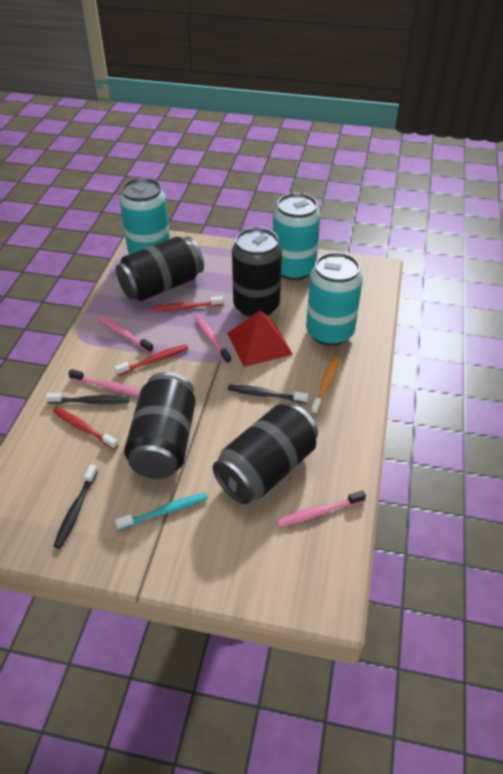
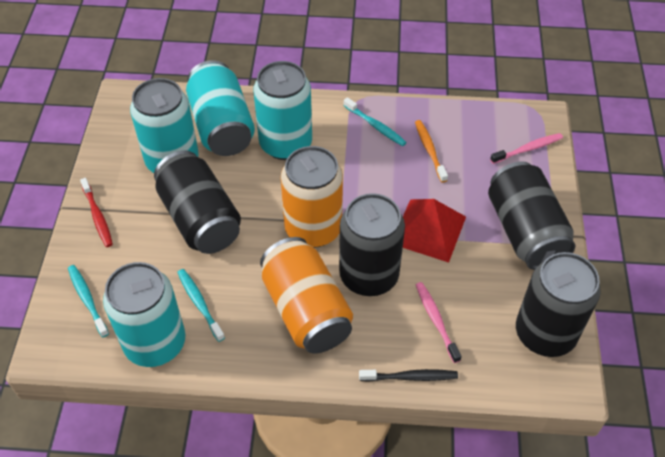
black toothbrush: [46,393,130,404] [54,464,98,548] [228,384,309,403] = 3 -> [359,369,458,382] = 1
orange can: none = 0 -> [260,237,353,353] [281,146,343,248] = 2
pink toothbrush: [68,369,141,396] [99,316,154,353] [195,315,231,364] [276,491,366,527] = 4 -> [416,282,462,363] [490,133,563,164] = 2
red toothbrush: [52,407,118,449] [115,344,189,376] [152,296,223,312] = 3 -> [80,178,113,247] = 1
turquoise can: [120,178,170,254] [273,193,320,281] [306,252,363,346] = 3 -> [103,262,185,367] [130,78,199,173] [186,60,255,156] [253,61,312,160] = 4
turquoise toothbrush: [115,493,208,530] = 1 -> [68,265,109,337] [177,269,225,342] [343,97,407,146] = 3

